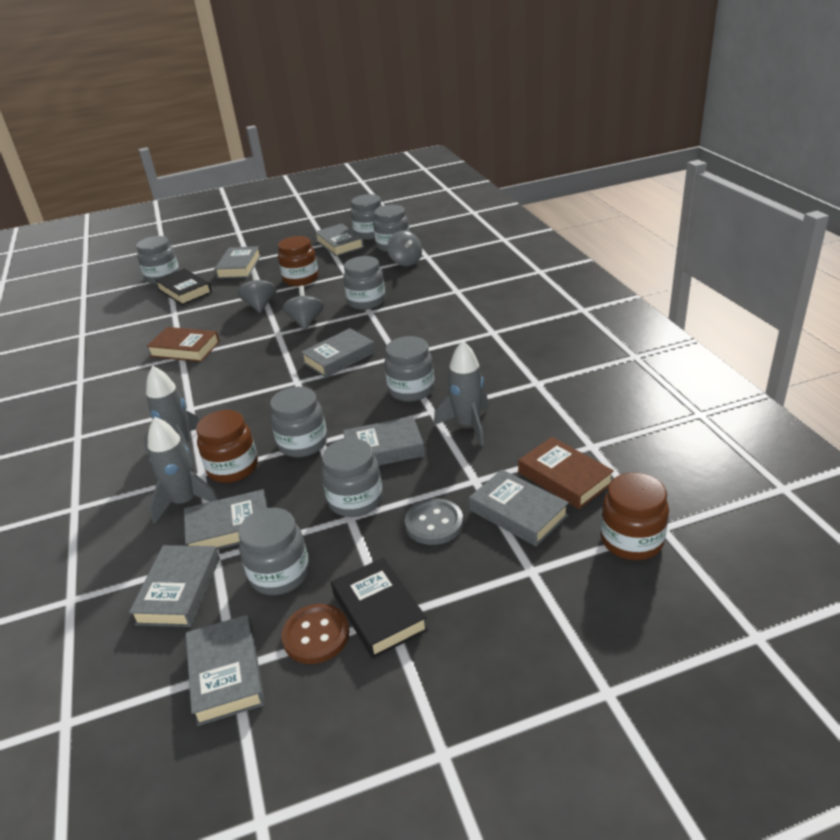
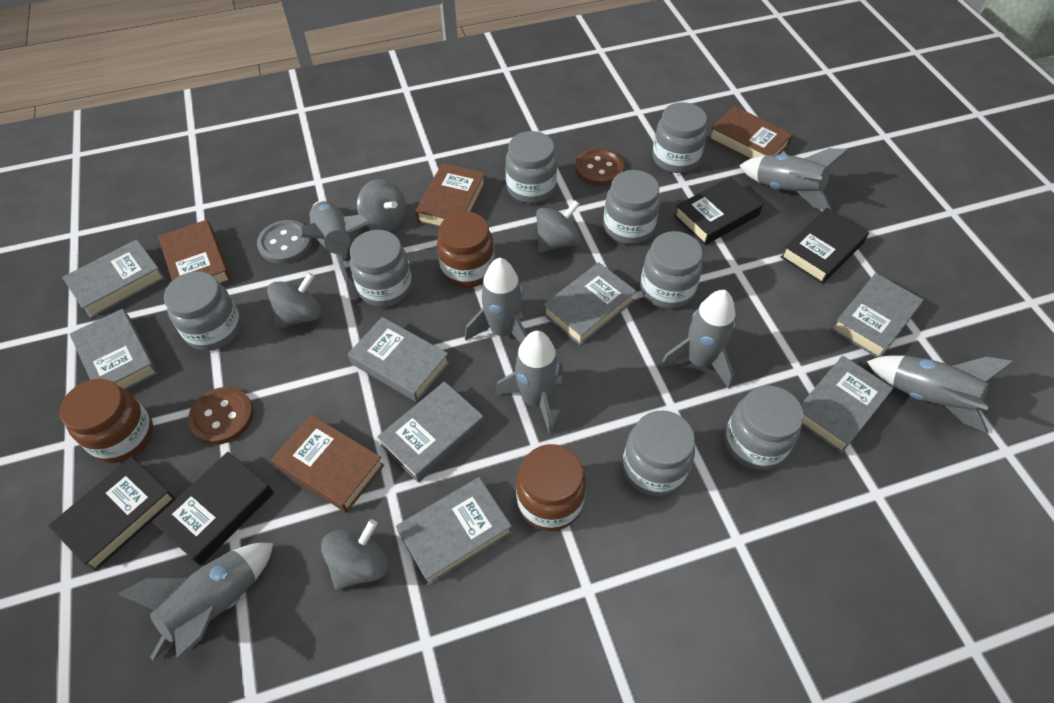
black book: [155,269,212,305] [331,557,428,658] = 2 -> [48,456,176,571] [152,452,274,566] [674,177,763,245] [781,208,869,284] = 4
brown book: [147,327,220,362] [518,437,614,509] = 2 -> [158,220,231,285] [271,415,384,513] [415,163,486,228] [709,106,793,159] = 4
brown button: [281,604,349,664] = 1 -> [188,387,254,445] [575,148,624,186] = 2
grey rocket: [144,366,199,465] [147,417,219,524] [434,341,489,445] = 3 -> [118,543,274,661] [300,200,370,280] [465,258,527,344] [495,330,563,435] [660,290,735,389] [739,148,848,210] [867,355,1013,433] = 7
grey spinning top: [237,271,277,313] [283,286,324,330] [387,231,422,266] = 3 -> [267,273,321,329] [321,519,388,590] [357,179,406,232] [536,200,581,252] = 4

